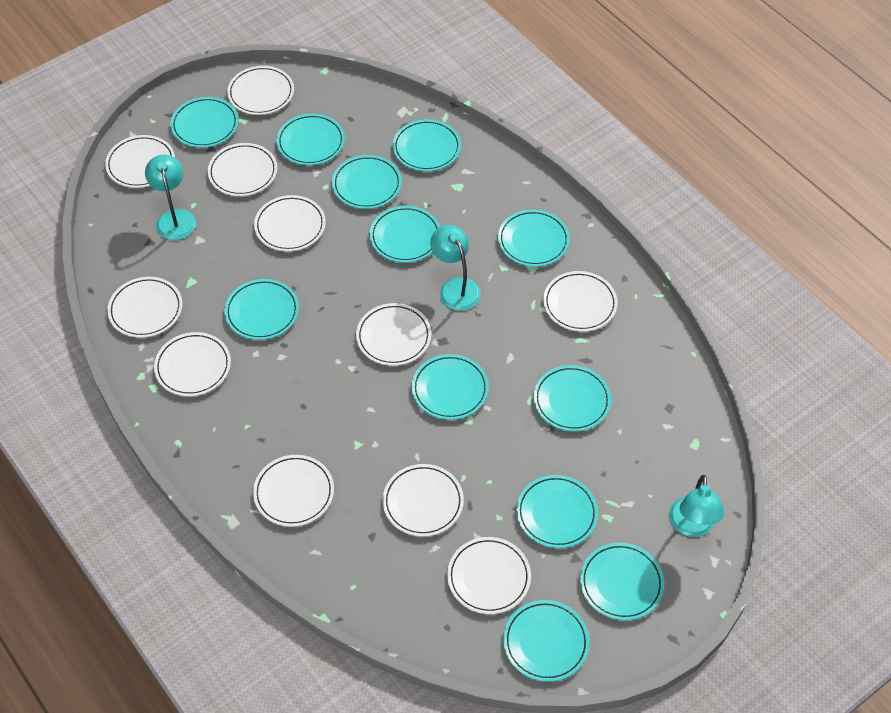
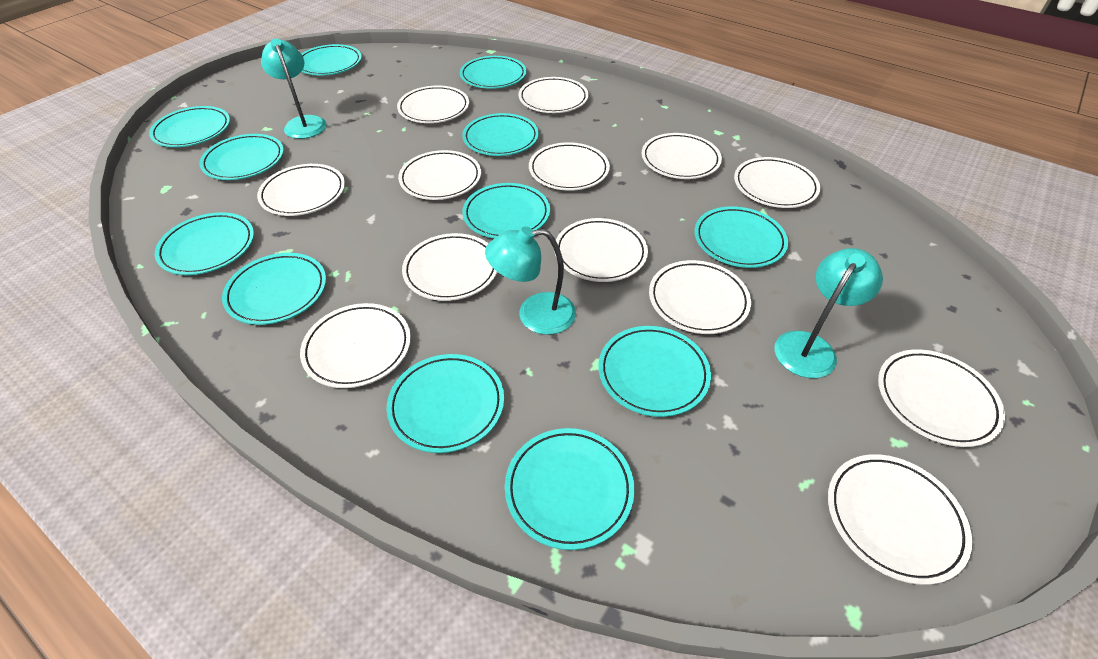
white plate: [105,135,175,188] [107,277,182,338] [154,332,231,396] [208,143,277,196] [227,66,294,115] [253,455,334,527] [254,195,326,252] [356,303,431,366] [383,464,464,537] [447,537,531,614] [543,271,618,332] = 11 -> [257,164,345,216] [300,303,411,388] [397,86,469,123] [398,150,481,200] [402,233,497,301] [519,77,589,113] [529,142,610,191] [554,218,648,282] [642,133,722,179] [649,260,751,334] [734,157,820,208] [828,454,972,585] [878,349,1005,447] = 13

